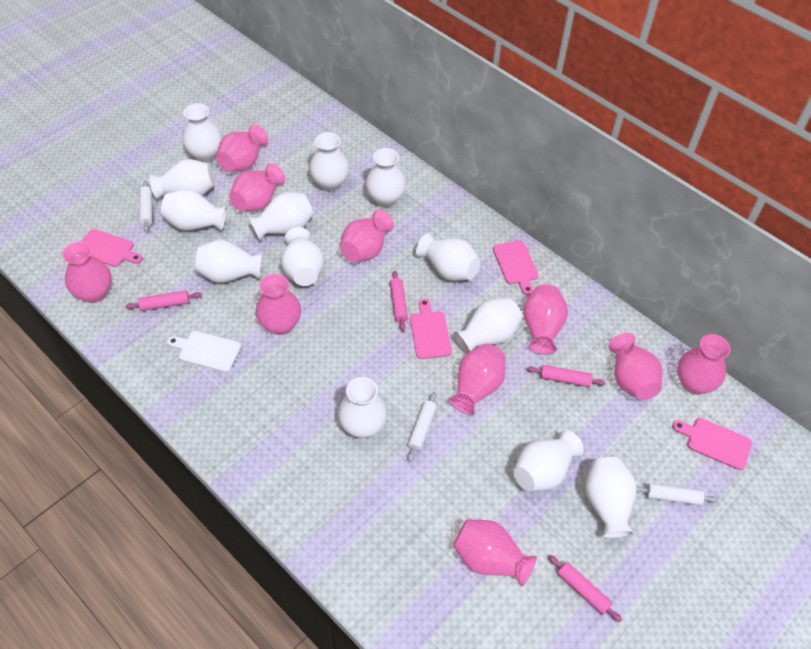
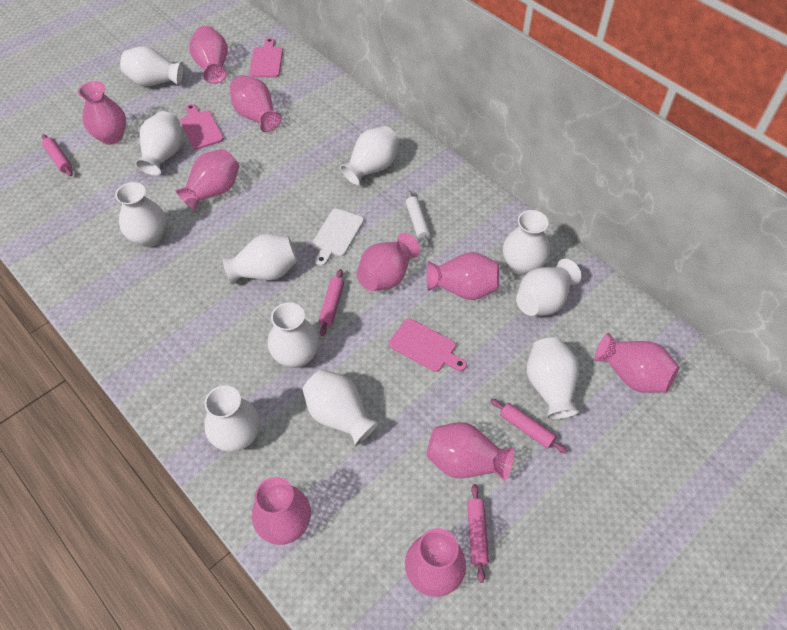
pink cutting board: [81,229,142,267] [410,298,452,359] [493,241,538,295] [672,418,752,470] = 4 -> [180,104,224,150] [249,38,283,77] [389,318,467,372] = 3
white rolling pin: [139,181,152,232] [408,392,437,461] [636,483,718,505] = 3 -> [406,190,430,247] = 1
white vase: [150,159,215,199] [161,189,227,231] [183,103,222,162] [195,240,262,283] [249,193,314,240] [281,227,324,286] [309,132,349,191] [338,377,387,438] [366,148,406,207] [416,233,481,281] [454,298,522,354] [513,430,584,491] [584,457,636,538] = 13 -> [115,182,167,247] [120,46,183,86] [135,111,183,176] [204,386,260,452] [222,234,297,284] [268,302,319,368] [302,369,379,446] [340,126,399,186] [503,210,550,275] [516,259,581,316] [526,337,579,420] = 11

